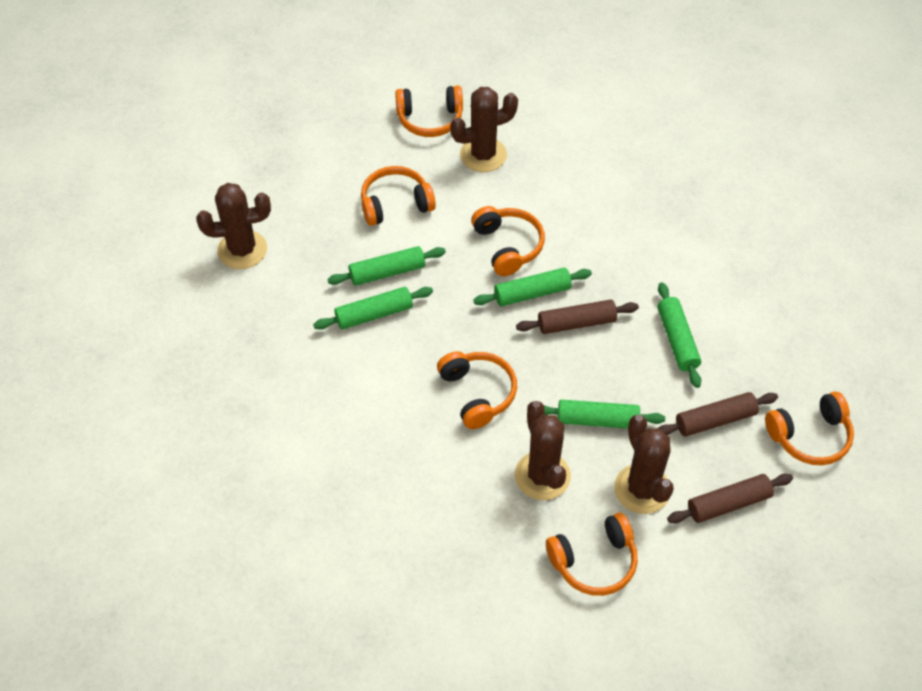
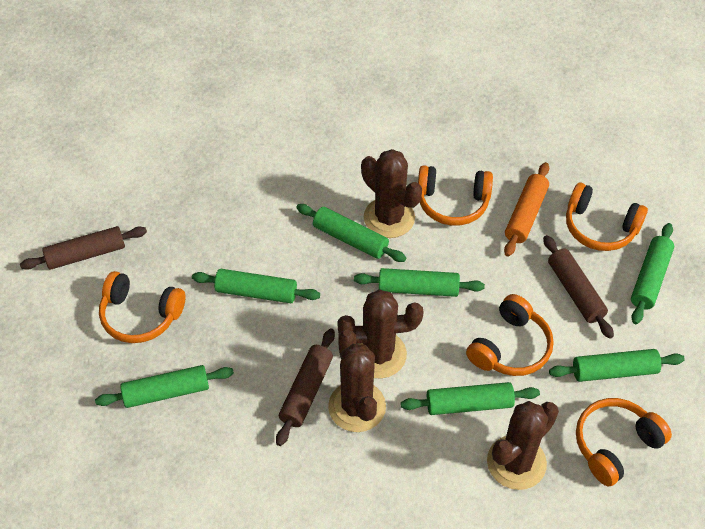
green rolling pin: [313,287,433,330] [327,246,446,286] [473,268,592,306] [544,400,665,428] [658,282,701,388] = 5 -> [95,365,234,408] [192,269,320,303] [296,204,406,262] [354,268,485,297] [401,382,540,415] [549,349,685,382] [631,223,674,324] = 7
orange headphones: [361,166,436,226] [395,86,463,137] [437,351,517,429] [471,206,545,276] [546,513,638,596] [765,391,854,465] = 6 -> [99,271,185,343] [418,165,493,226] [466,294,554,376] [566,183,648,251] [576,398,672,487] = 5
orange rolling pin: none = 0 -> [504,162,549,257] = 1

